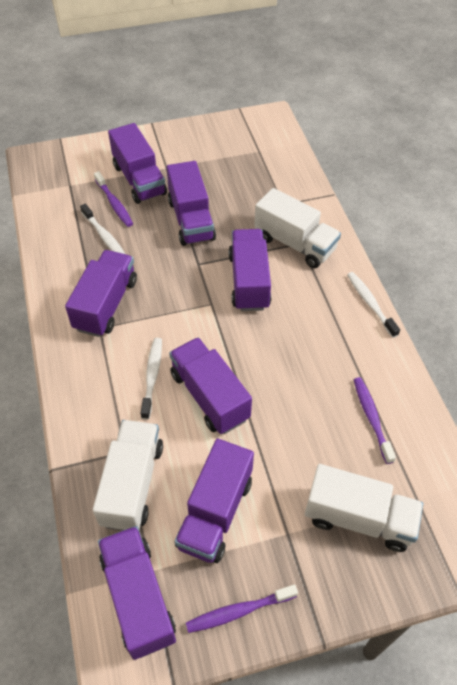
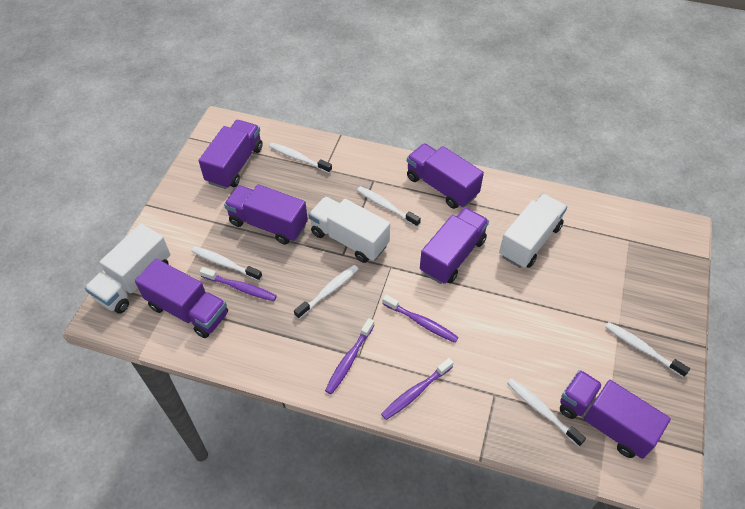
purple toothbrush: [94,171,133,227] [186,585,298,633] [354,377,396,464] = 3 -> [200,267,277,301] [325,318,375,394] [381,358,454,420] [382,295,459,343] = 4
purple truck: [65,250,137,337] [98,526,176,660] [108,123,167,204] [167,161,216,246] [169,337,252,434] [175,439,254,563] [229,229,271,311] = 7 -> [135,259,228,338] [199,120,263,189] [224,184,308,245] [407,143,484,209] [420,207,489,284] [560,370,671,459] = 6
white toothbrush: [80,204,125,254] [141,338,162,420] [347,272,400,338] = 3 -> [191,246,262,281] [269,143,332,173] [294,265,358,319] [357,186,421,227] [507,378,586,447] [605,322,690,377] = 6

